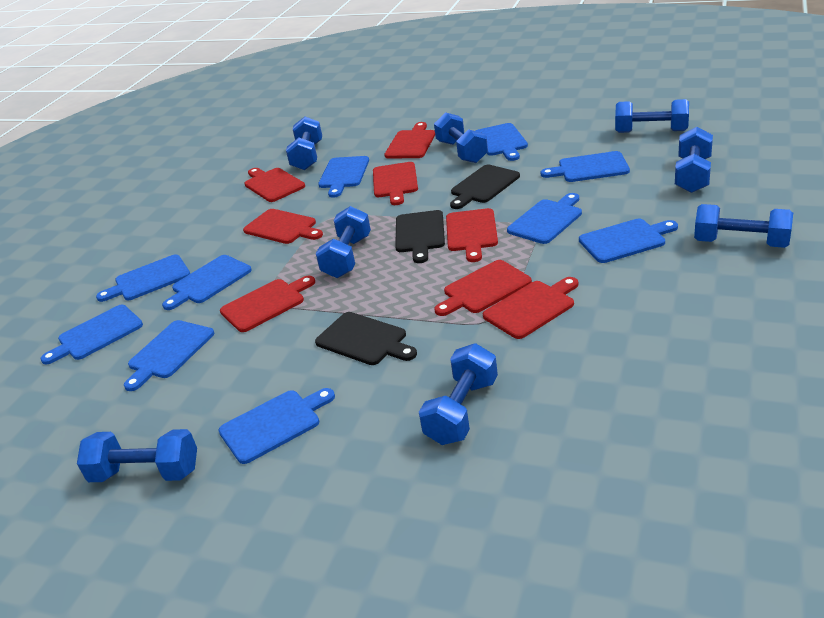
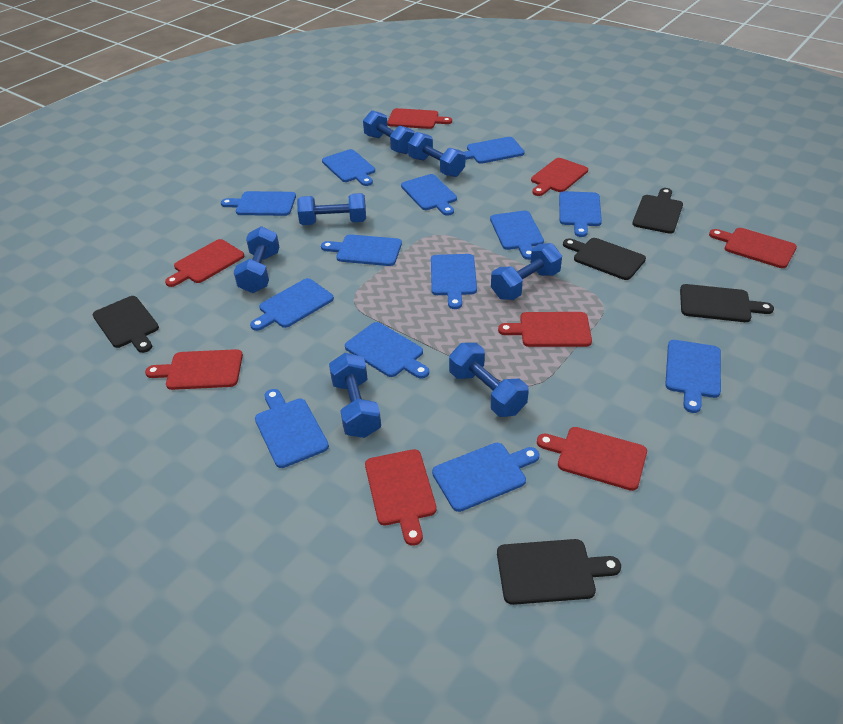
black cutting board: [315,312,417,365] [395,210,445,263] [450,165,520,209] = 3 -> [93,296,159,353] [497,539,621,605] [563,238,646,280] [632,188,683,234] [680,284,774,322] = 5
blue cutting board: [40,305,143,365] [96,254,190,302] [124,320,214,391] [162,255,252,310] [218,388,335,464] [318,156,369,198] [476,123,528,161] [507,193,582,244] [540,151,630,182] [579,219,678,263] = 10 -> [221,191,296,216] [250,278,334,331] [255,389,329,468] [321,234,402,266] [322,149,375,186] [345,322,429,379] [401,174,457,216] [431,254,477,309] [432,443,539,512] [464,137,525,164] [490,211,544,260] [559,191,602,237] [665,340,721,413] = 13
blue dumbbell: [77,429,197,482] [286,117,322,170] [316,206,371,278] [419,343,498,445] [434,112,488,163] [615,99,689,133] [675,127,713,193] [694,204,793,248] = 8 -> [234,226,279,293] [297,193,366,225] [329,353,381,438] [363,110,415,154] [408,132,465,177] [449,343,529,417] [491,243,562,300] = 7

